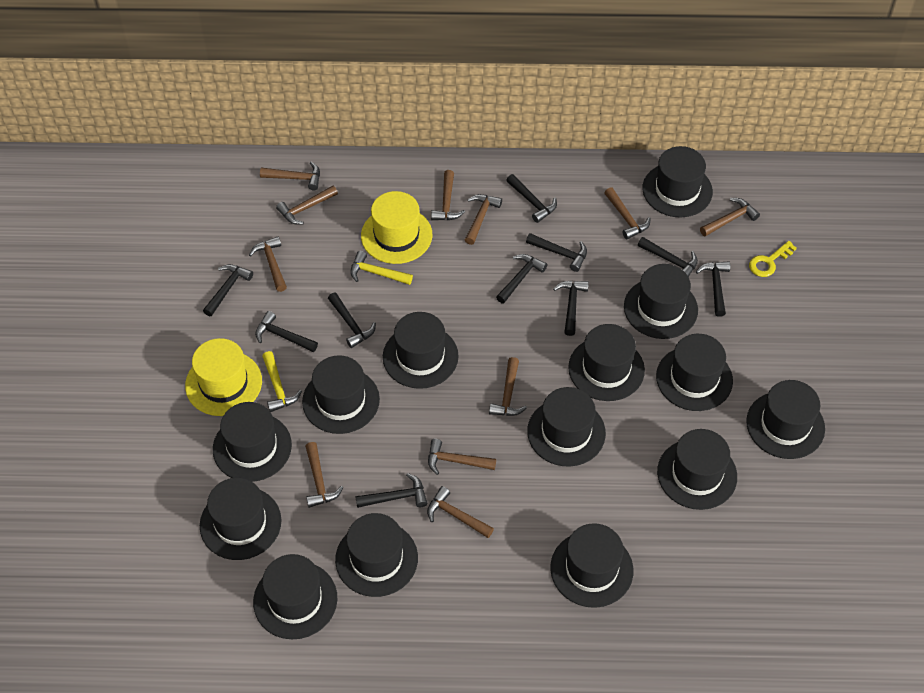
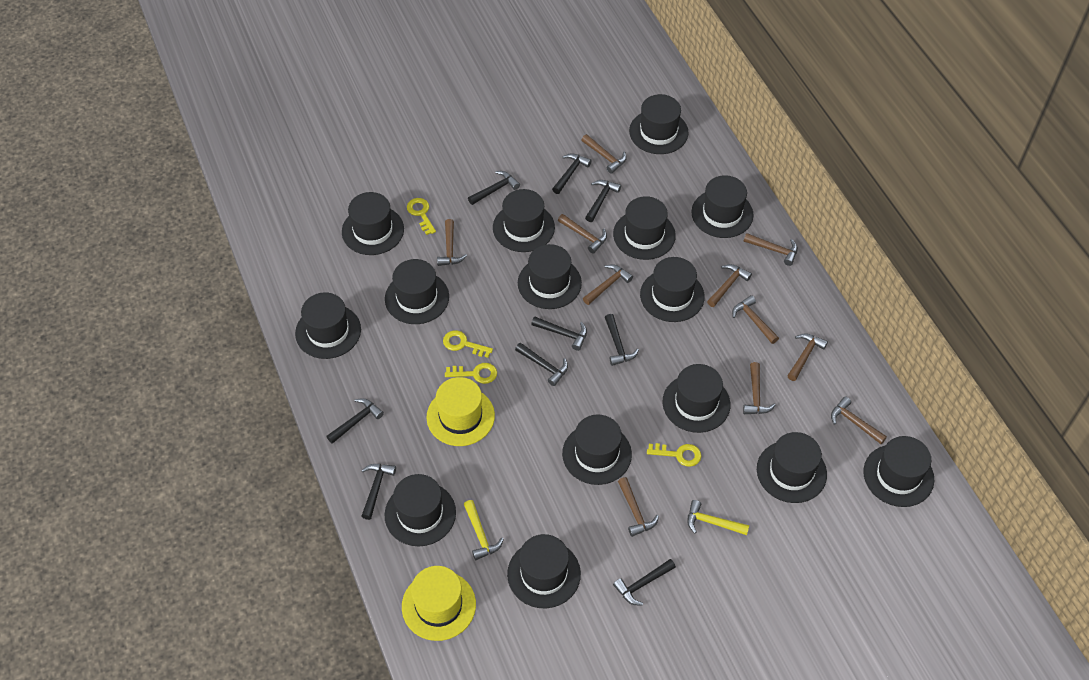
black hammer: [203,264,253,316] [255,311,318,352] [328,292,376,348] [355,473,428,508] [496,254,547,304] [506,174,557,223] [526,233,587,272] [553,281,589,336] [638,237,698,277] [696,261,730,317] = 10 -> [326,398,384,444] [361,464,396,520] [468,171,520,205] [515,343,568,386] [531,317,587,351] [552,153,592,194] [585,180,621,222] [605,314,639,366] [613,559,676,606] = 9
black hat: [200,478,281,560] [213,402,292,482] [253,554,337,639] [302,355,380,434] [335,513,418,597] [383,312,459,389] [527,387,606,466] [550,523,633,608] [568,324,645,401] [624,264,698,339] [642,146,713,217] [656,334,733,411] [657,429,737,510] [746,380,825,459] = 14 -> [295,292,361,359] [342,192,404,255] [385,259,449,324] [385,474,456,546] [493,189,555,252] [507,534,581,608] [518,244,582,309] [562,414,632,485] [613,196,676,260] [629,94,689,154] [640,257,705,322] [662,364,730,433] [691,175,754,238] [757,432,827,503] [863,436,934,507] = 15
yellow key: [749,241,797,277] = 1 -> [407,198,436,235] [443,330,493,358] [445,363,497,384] [647,443,701,467] = 4

